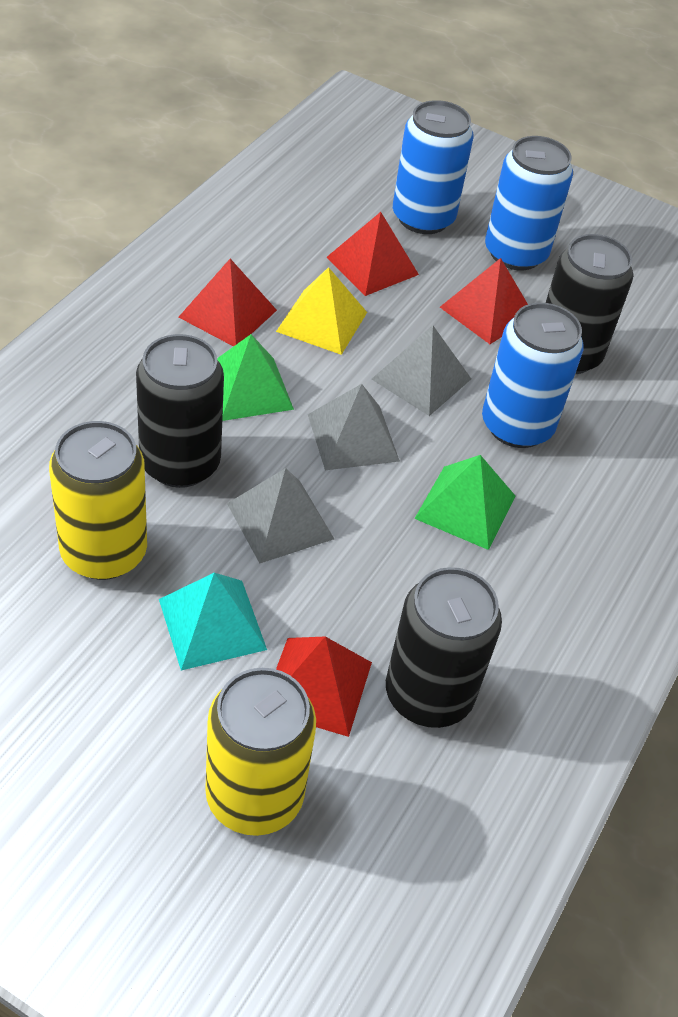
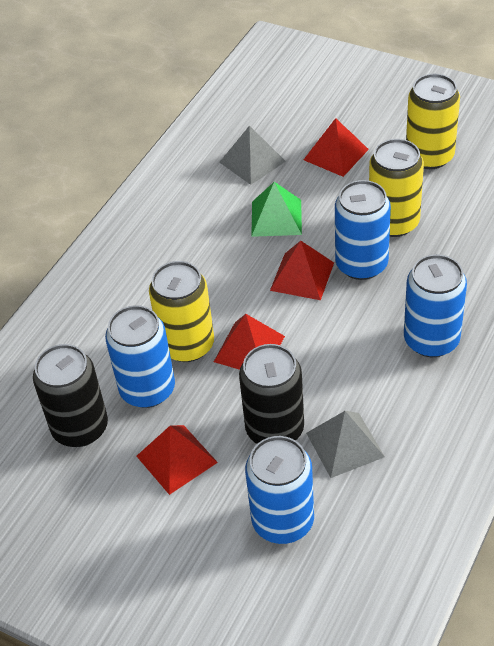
black can: [136,334,224,488] [386,567,502,728] [546,234,633,374] = 3 -> [33,344,108,447] [239,344,304,444] = 2
blue can: [393,100,474,234] [482,303,584,448] [485,136,573,270] = 3 -> [105,305,175,408] [245,436,314,544] [335,180,391,280] [404,254,467,357] = 4
green pyramid: [217,334,294,421] [414,455,516,550] = 2 -> [251,182,302,237] = 1
grey pyramid: [227,468,334,563] [308,384,400,470] [372,326,471,416] = 3 -> [219,125,286,185] [306,411,385,478] = 2
turquoise pyramid: [159,573,267,670] = 1 -> none = 0
yellow can: [49,421,147,580] [205,668,316,836] = 2 -> [149,261,214,362] [369,139,424,237] [406,74,460,169] = 3
yellow pyramid: [276,267,367,355] = 1 -> none = 0

